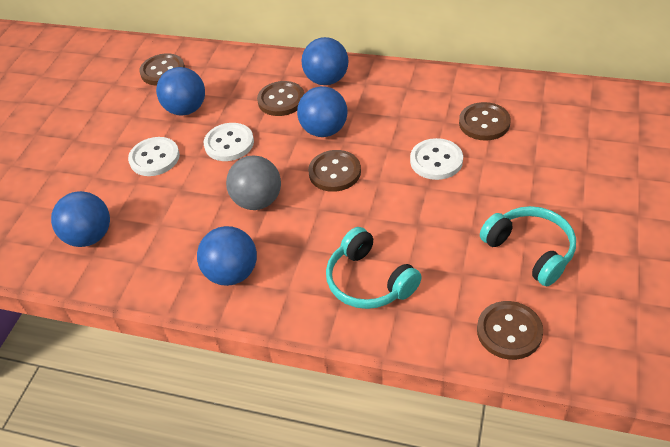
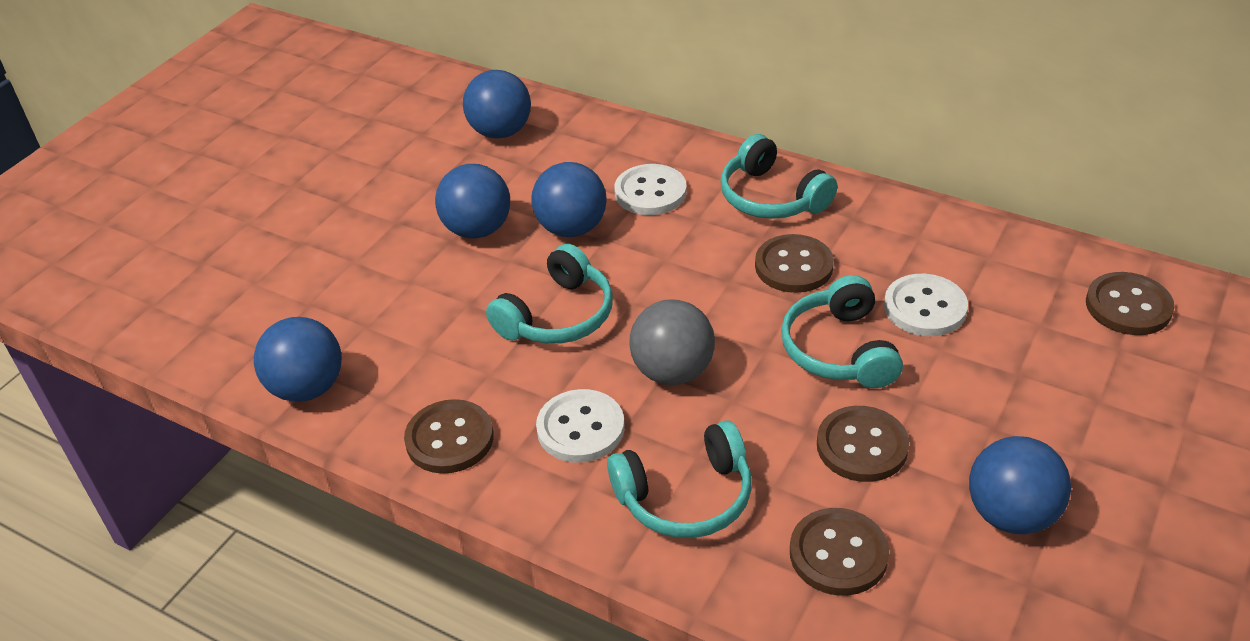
turquoise headphones: [326,227,422,309] [480,206,576,286] = 2 -> [486,244,613,344] [607,420,752,538] [720,134,837,219] [781,275,903,388] = 4

